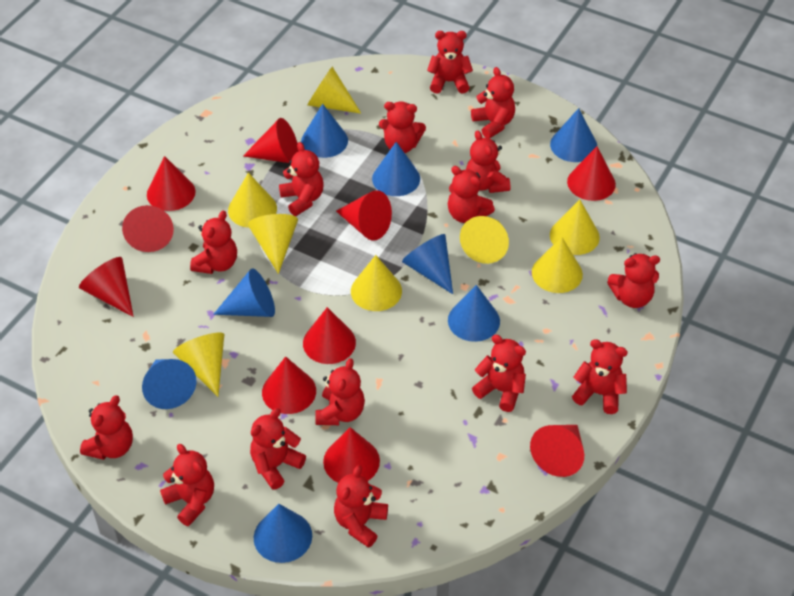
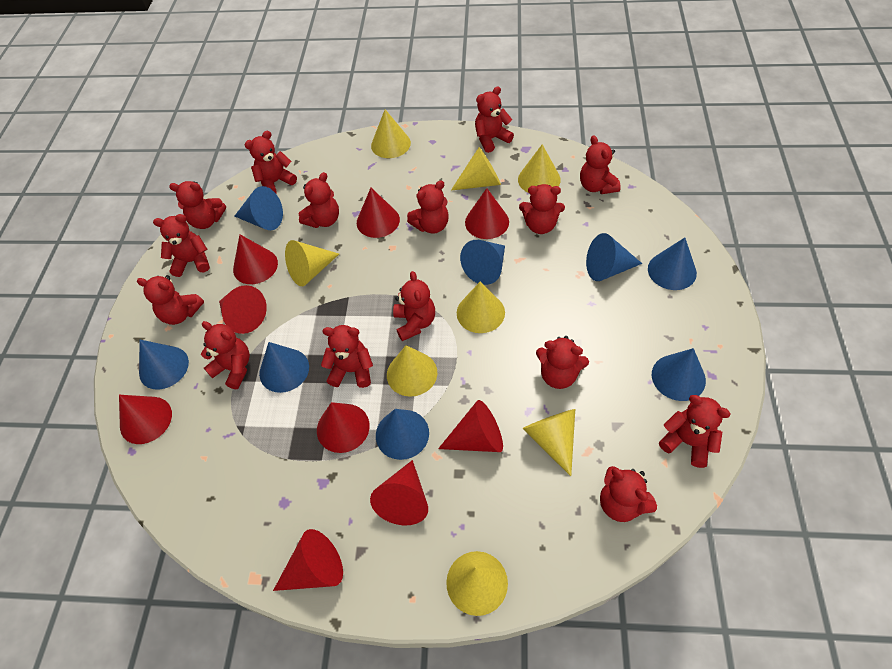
red cone: [79,257,134,317] [122,205,174,252] [147,156,195,211] [243,118,299,163] [262,356,316,414] [303,307,356,364] [323,427,380,482] [336,190,392,240] [530,425,584,477] [567,146,616,201] = 10 -> [119,395,172,444] [219,285,267,334] [233,234,278,284] [273,529,343,591] [317,402,370,453] [357,188,400,238] [370,460,428,525] [438,400,503,452] [465,188,509,239] = 9

